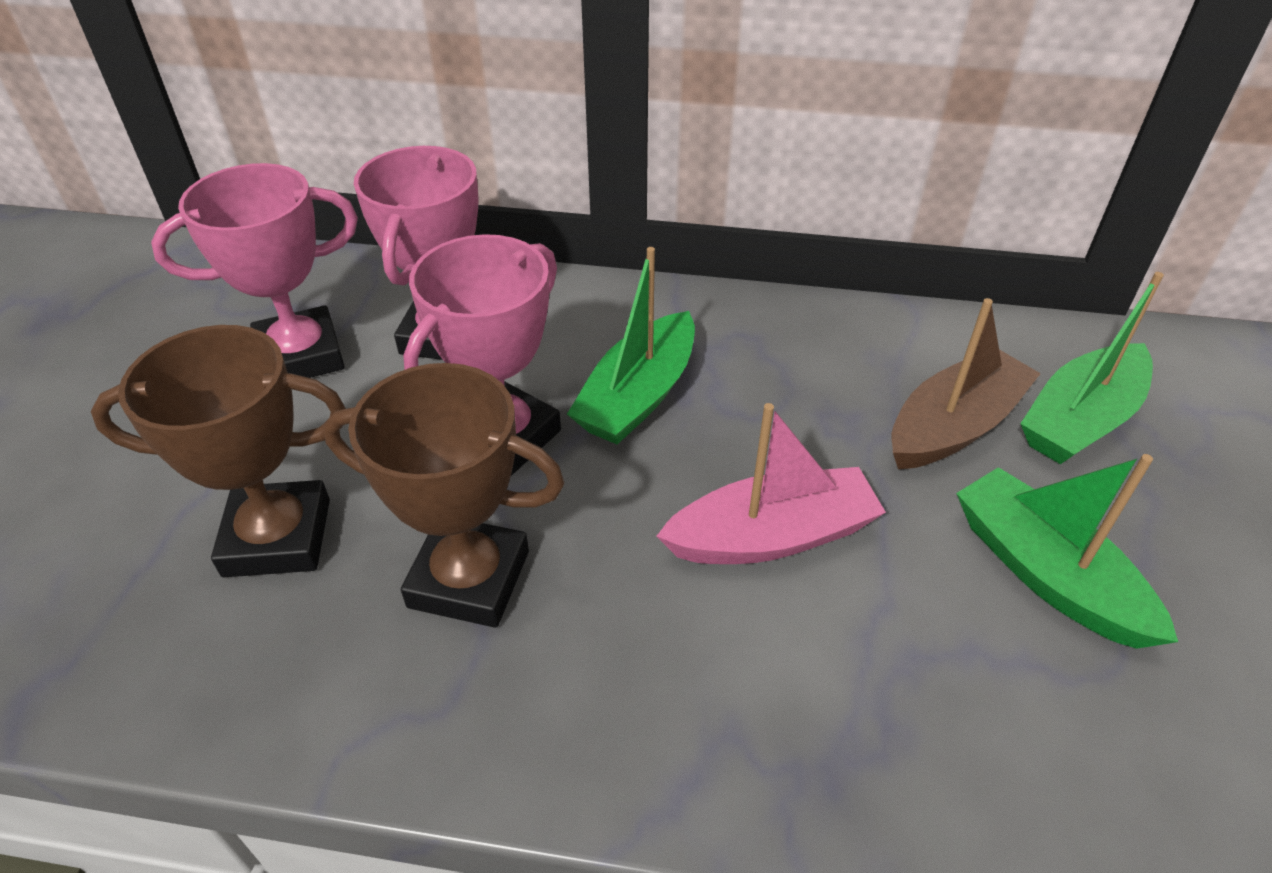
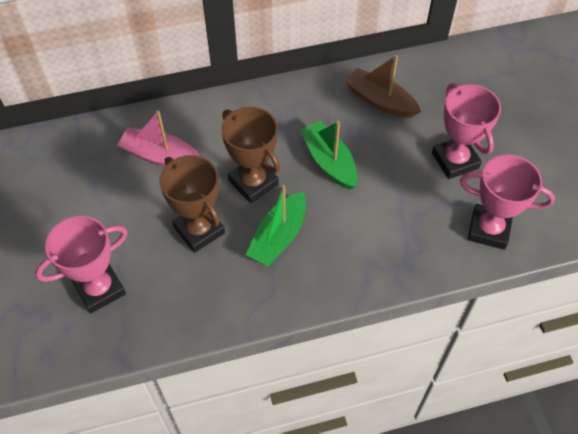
green boat: [567,247,695,445] [956,454,1178,649] [1020,272,1164,464] = 3 -> [246,185,306,266] [300,121,357,190] = 2

